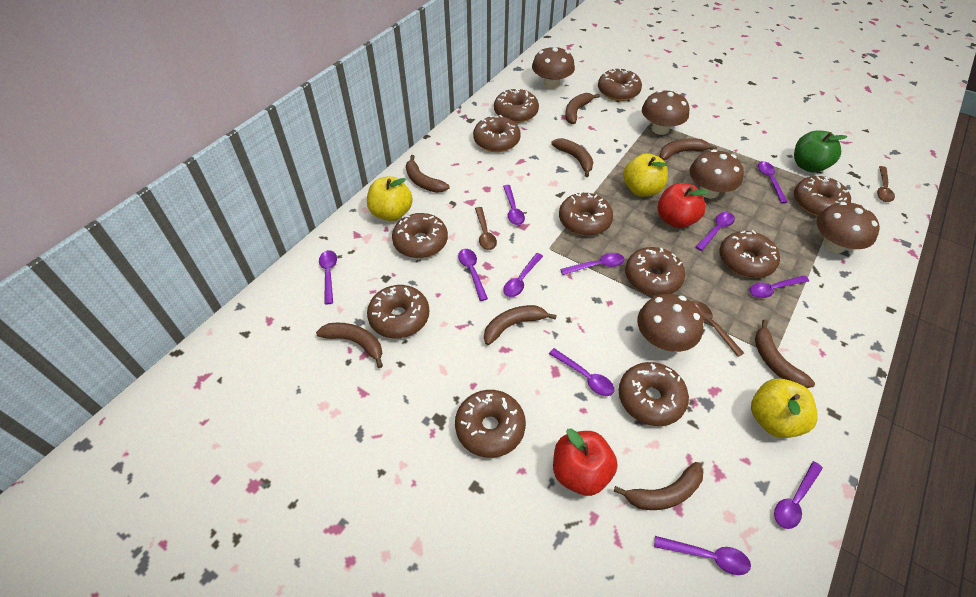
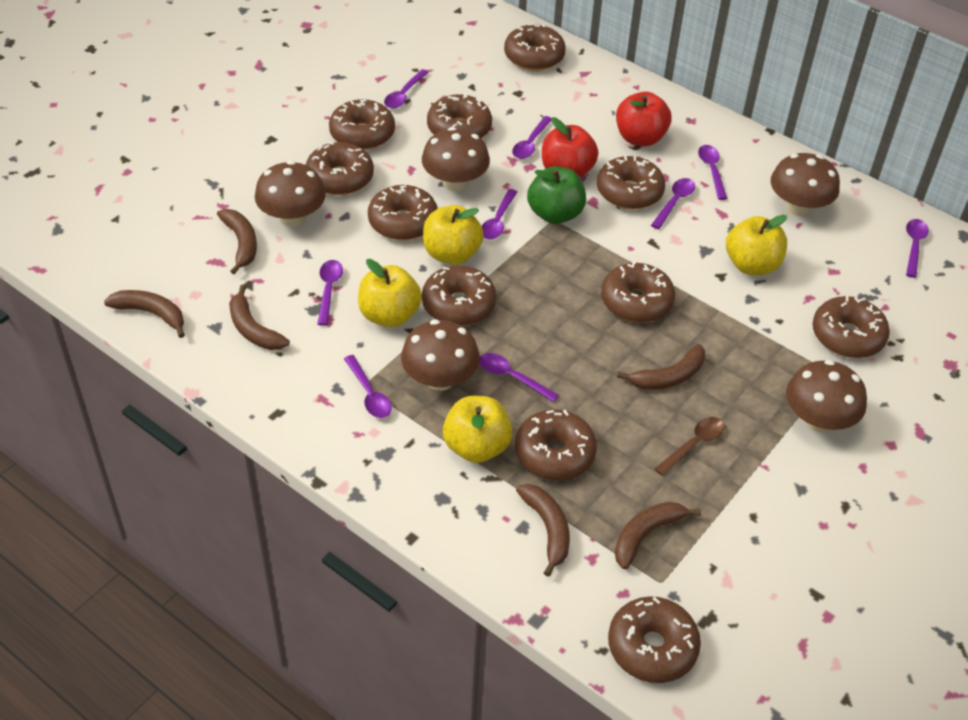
brown banana: [316,323,383,368] [406,155,449,193] [484,305,557,345] [551,138,593,177] [565,93,600,124] [614,462,703,510] [659,138,717,160] [755,319,815,388] = 8 -> [104,290,185,338] [217,209,257,275] [229,285,290,350] [516,484,570,577] [615,502,701,569] [617,344,705,390] = 6
brown spoon: [475,207,497,250] [692,301,744,357] [877,166,895,202] = 3 -> [655,417,724,476] = 1
purple spoon: [319,250,337,304] [458,249,488,301] [503,185,525,225] [503,253,543,297] [549,348,614,396] [560,253,625,275] [654,536,751,575] [696,212,735,251] [750,275,809,298] [758,161,787,203] [774,461,823,529] = 11 -> [317,260,343,326] [344,355,392,418] [384,69,429,109] [479,353,559,402] [482,189,517,239] [512,116,552,159] [651,178,695,229] [698,145,727,200] [906,219,929,278] = 9
yellow apple: [367,176,413,221] [623,153,668,197] [751,379,818,438] = 3 -> [358,259,422,327] [423,205,484,265] [443,396,513,463] [726,215,787,275] = 4

